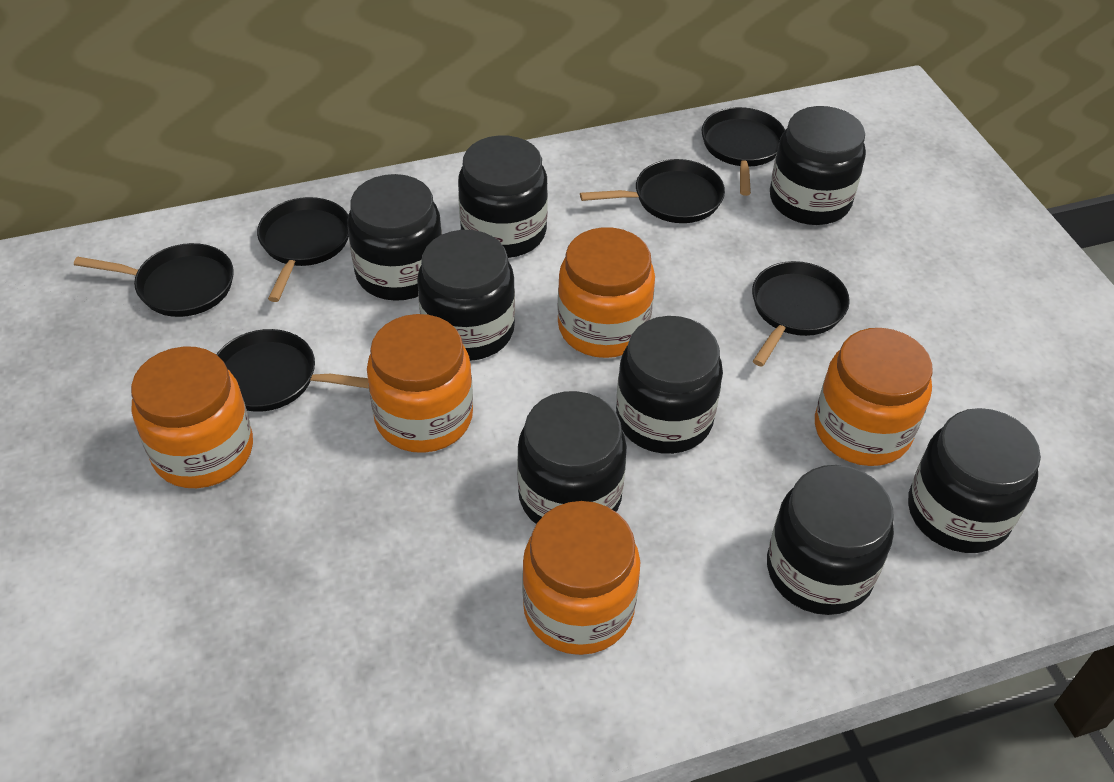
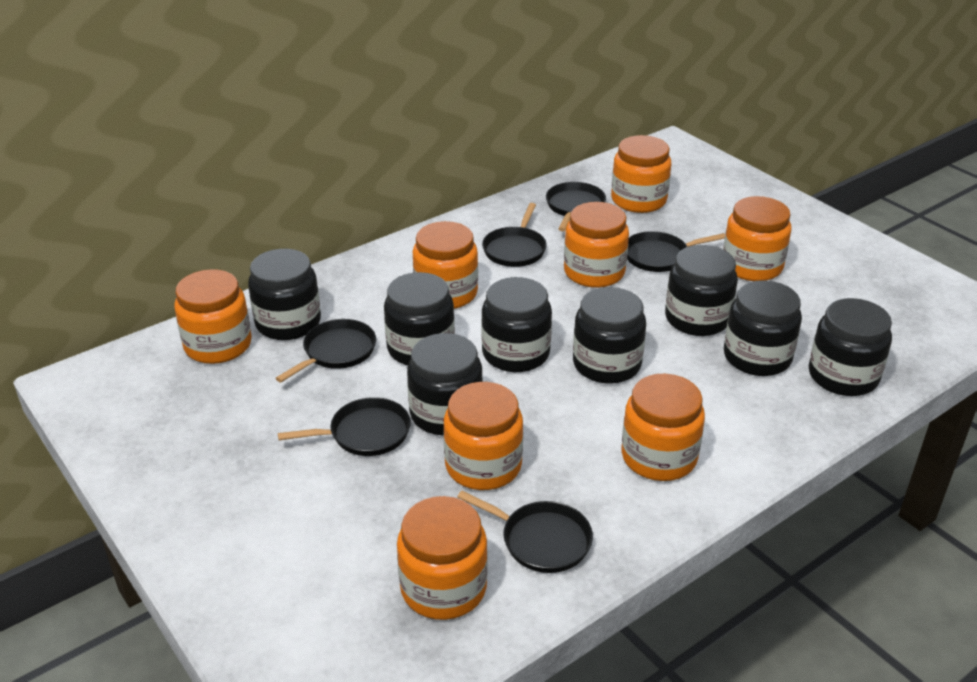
orange jar: [131,346,253,488] [367,314,473,453] [522,501,640,655] [557,227,655,358] [815,328,933,466] = 5 -> [174,269,252,364] [397,496,488,620] [413,221,478,309] [444,382,523,490] [564,202,629,288] [611,135,671,213] [621,374,705,481] [723,196,791,281] = 8

